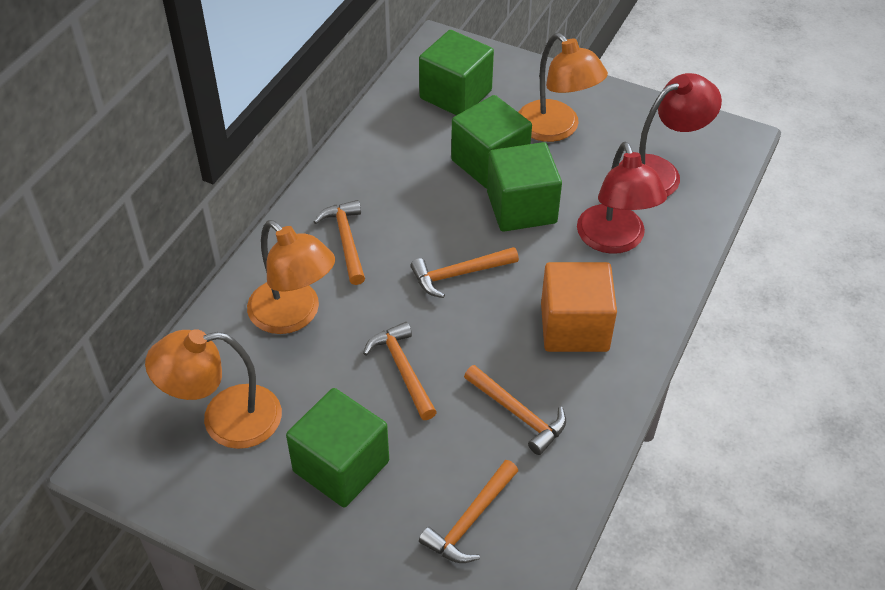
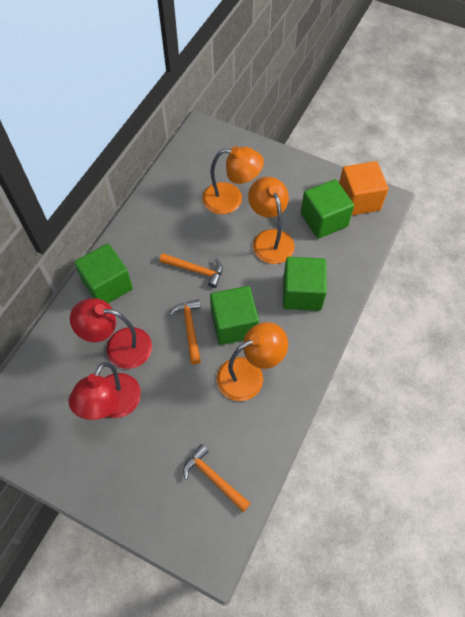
orange hammer: [314,200,365,285] [363,322,437,420] [410,247,519,298] [419,460,518,563] [464,365,566,455] = 5 -> [160,253,223,288] [169,299,201,365] [183,444,251,512] = 3

